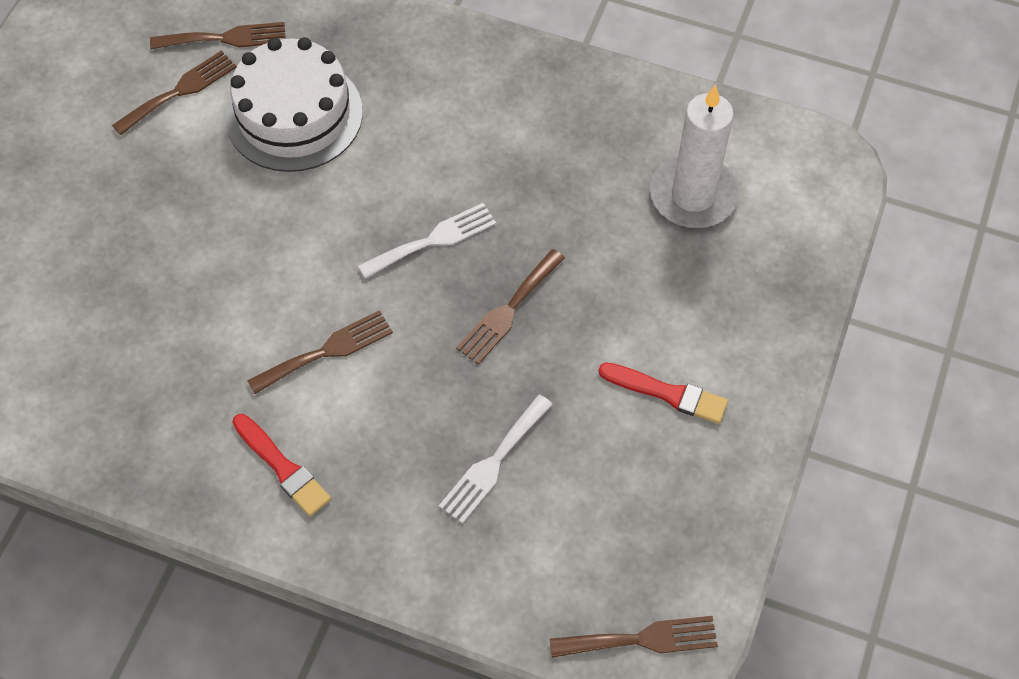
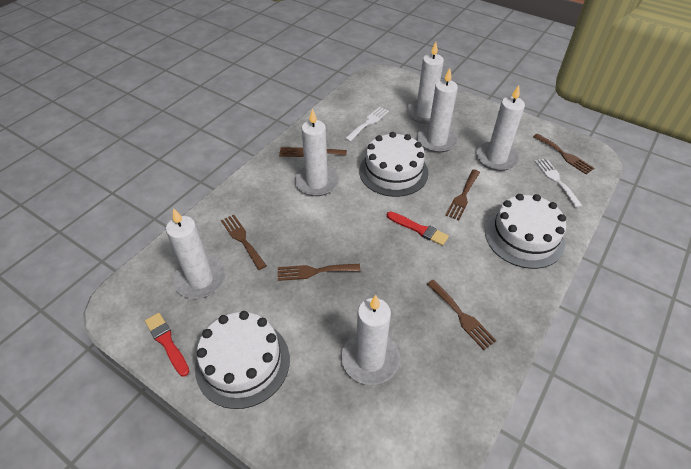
brown fork: [112,51,237,135] [150,22,285,49] [247,310,393,394] [456,249,565,365] [550,616,718,658] = 5 -> [221,215,267,270] [278,264,360,281] [279,147,347,157] [427,279,497,350] [445,170,480,220] [533,134,594,174] = 6
white cake: [225,37,363,172] = 1 -> [195,311,290,409] [359,132,428,197] [485,194,567,269] = 3
white candle: [650,85,739,228] = 1 -> [166,208,226,298] [295,109,339,196] [341,295,400,385] [406,42,444,124] [417,68,458,153] [476,85,525,171] = 6

